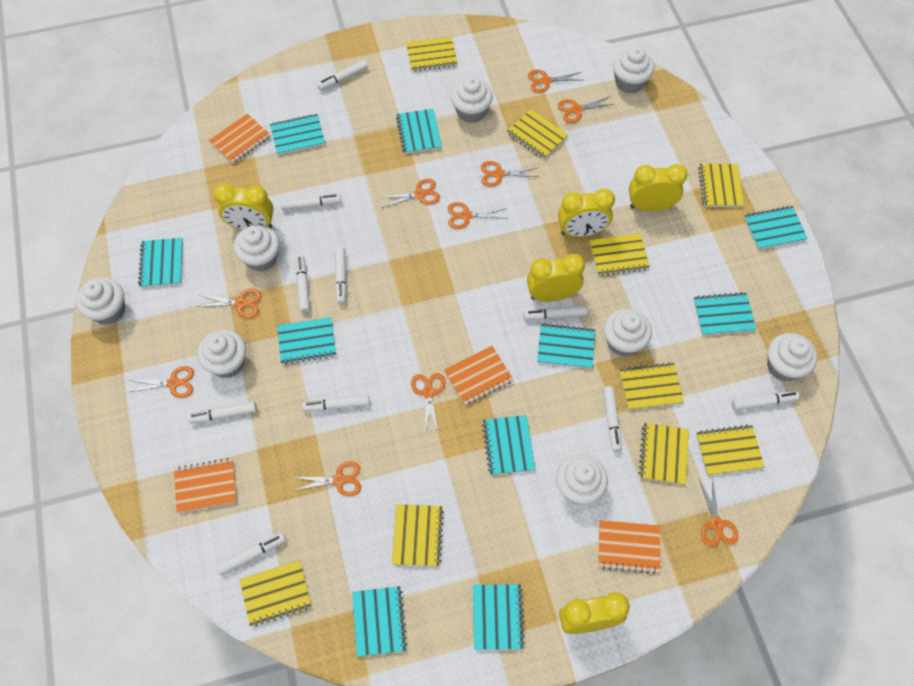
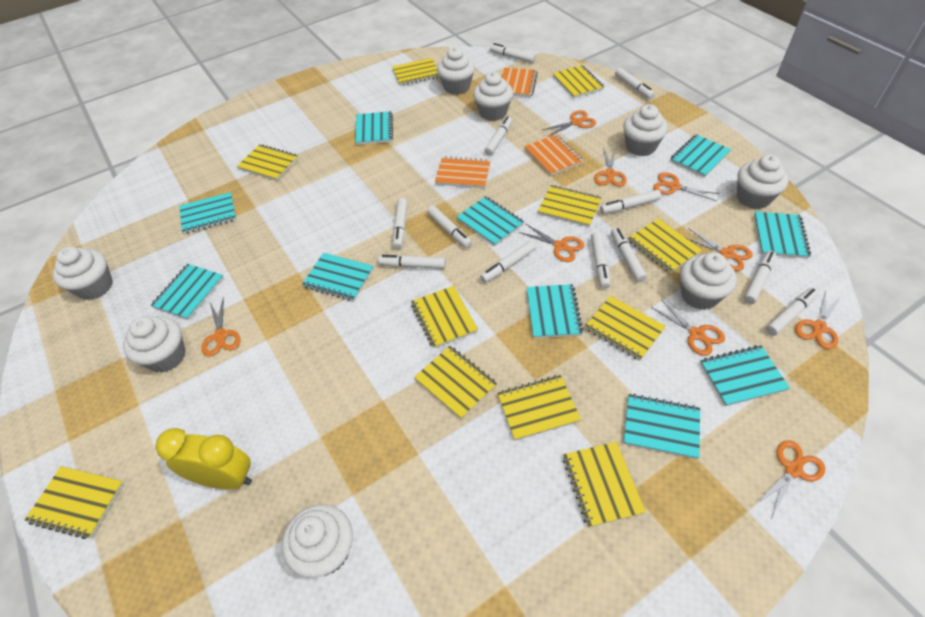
orange notebook: [174,458,237,513] [209,114,271,164] [444,346,514,405] [598,520,660,574] = 4 -> [435,156,491,188] [502,68,538,97] [524,134,584,176] = 3
orange scissors: [127,366,194,398] [197,289,261,318] [293,461,361,496] [379,179,440,208] [411,373,445,432] [448,202,508,229] [481,161,538,187] [528,70,582,93] [558,96,614,123] [699,477,739,547] = 10 -> [201,297,240,356] [518,224,584,262] [542,110,596,137] [594,148,627,187] [651,299,725,356] [653,172,719,201] [685,228,753,271] [755,440,825,519] [795,290,841,349] = 9
white marker: [188,401,257,424] [216,533,286,576] [281,194,341,211] [295,255,310,313] [302,395,370,412] [317,60,368,91] [335,247,347,304] [523,305,588,320] [603,386,622,452] [732,391,799,411] = 10 -> [378,255,446,269] [393,198,407,249] [427,206,472,248] [480,241,536,283] [484,116,512,156] [490,43,536,63] [591,232,610,289] [600,190,661,214] [611,227,647,282] [615,68,655,99] [744,251,776,304] [766,288,818,336] = 12
yellow clock: [214,183,274,230] [527,254,585,302] [558,189,615,237] [559,592,630,634] [629,164,687,212] = 5 -> [155,428,252,489] = 1
yellow notebook: [240,560,311,627] [392,504,444,567] [406,37,458,72] [507,109,568,159] [590,233,650,276] [619,362,684,410] [639,423,689,485] [696,425,765,476] [698,164,744,207] = 9 -> [25,466,124,539] [237,144,298,181] [392,58,439,86] [411,286,478,348] [414,346,497,419] [497,375,581,441] [538,185,602,227] [553,65,604,98] [563,442,646,528] [585,296,666,361] [628,218,702,273] = 11

